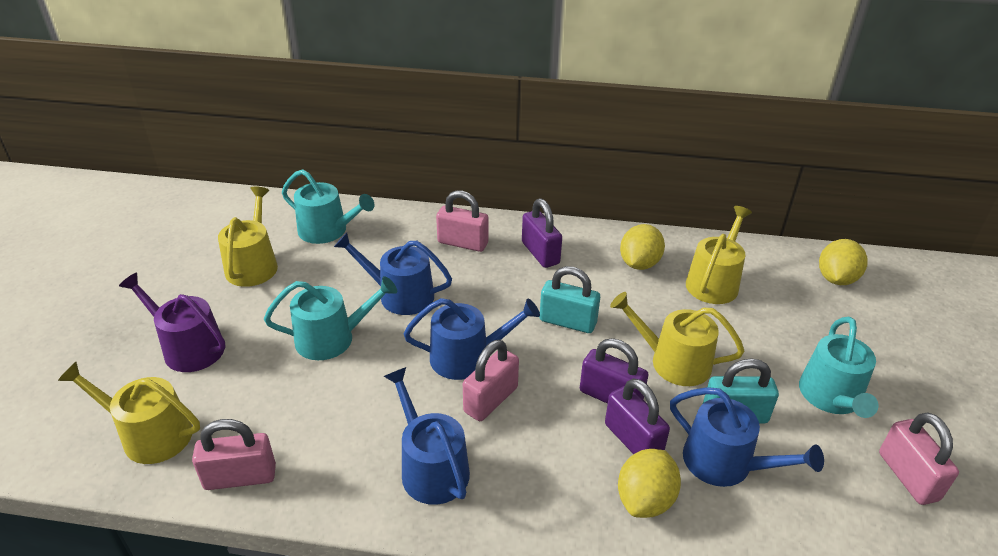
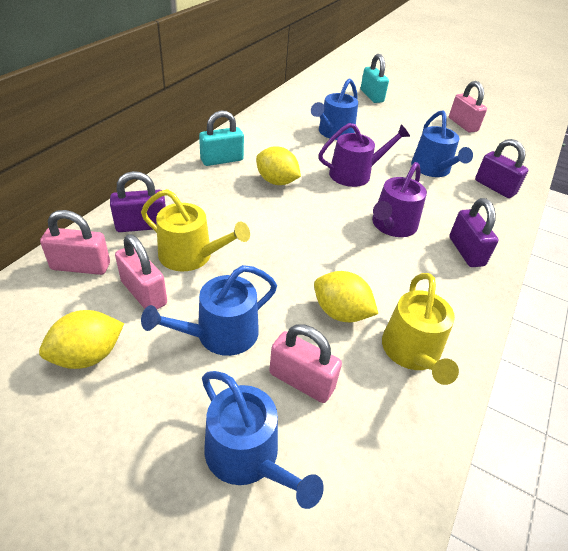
purple watering can: [119,273,226,372] = 1 -> [319,123,410,187] [372,162,427,237] = 2
turquoise watering can: [264,276,397,360] [282,169,375,244] [799,317,878,418] = 3 -> none = 0
yellow watering can: [58,362,200,464] [218,186,278,287] [610,292,744,386] [686,206,752,304] = 4 -> [141,189,250,271] [382,273,459,385] = 2

